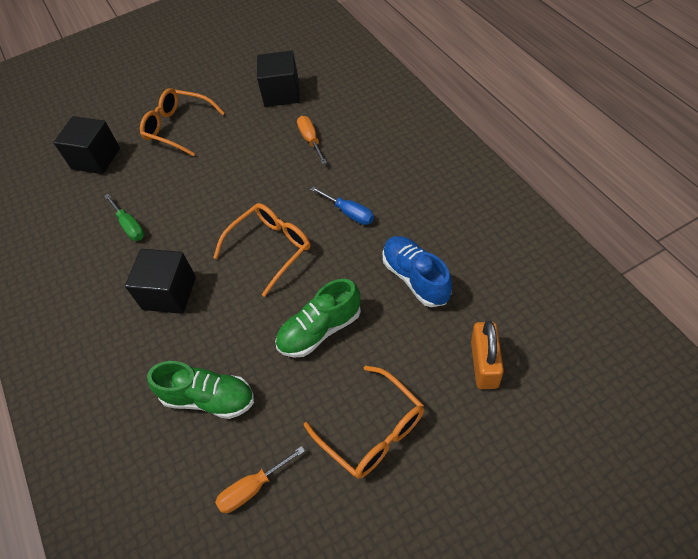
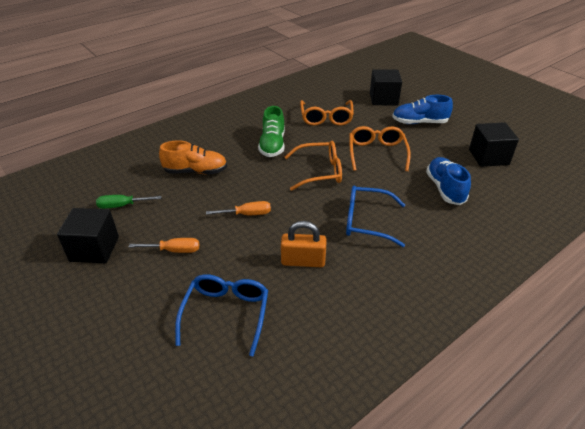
blue glasses: none = 0 -> [175,274,268,356] [346,186,405,247] = 2
blue screwdriver: [310,186,374,225] = 1 -> none = 0
blue shoe: [382,236,452,307] = 1 -> [392,95,453,124] [426,157,471,205] = 2
green shoe: [147,361,254,419] [275,279,361,358] = 2 -> [258,106,285,157] = 1
orange shoe: none = 0 -> [159,140,227,174] = 1

